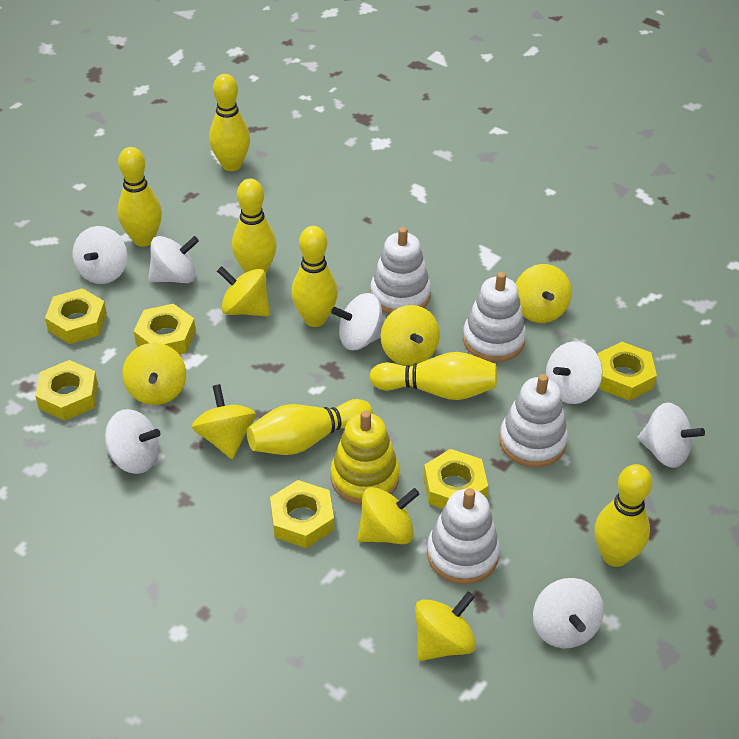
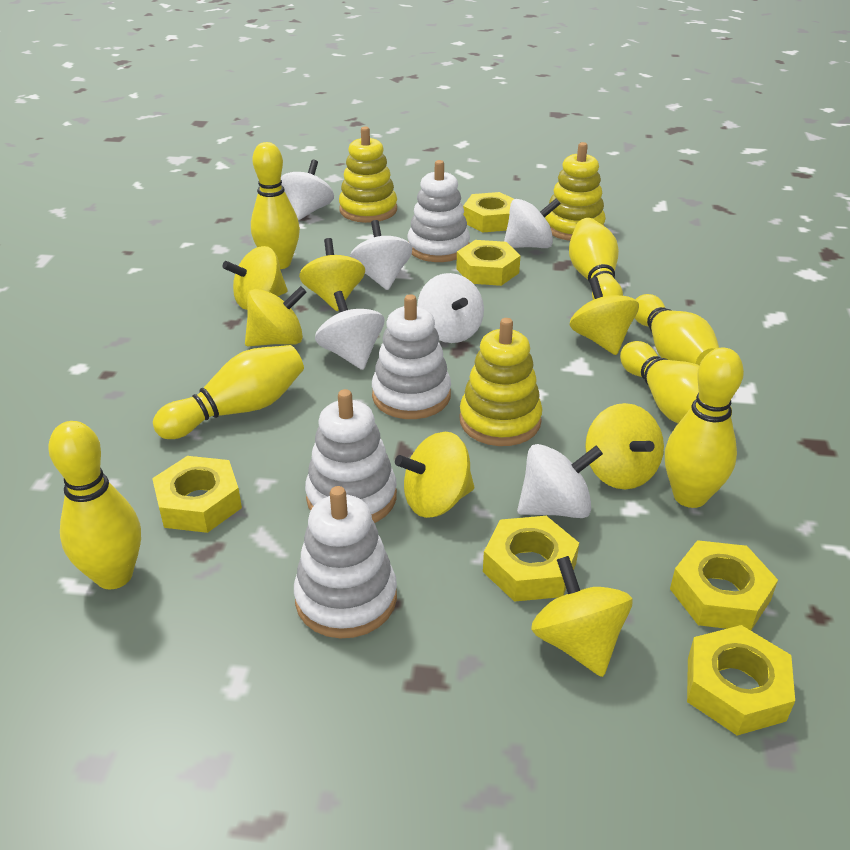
white spinning top: [73,226,127,284] [105,409,161,474] [148,236,199,283] [331,293,384,350] [533,578,604,648] [546,341,603,404] [637,402,705,468] = 7 -> [281,160,334,220] [315,291,384,370] [350,220,412,290] [417,273,484,343] [504,198,561,248] [517,444,603,518] = 6
yellow stacking toy: [330,410,400,505] = 1 -> [339,126,397,223] [459,318,542,446] [545,142,606,241] = 3

